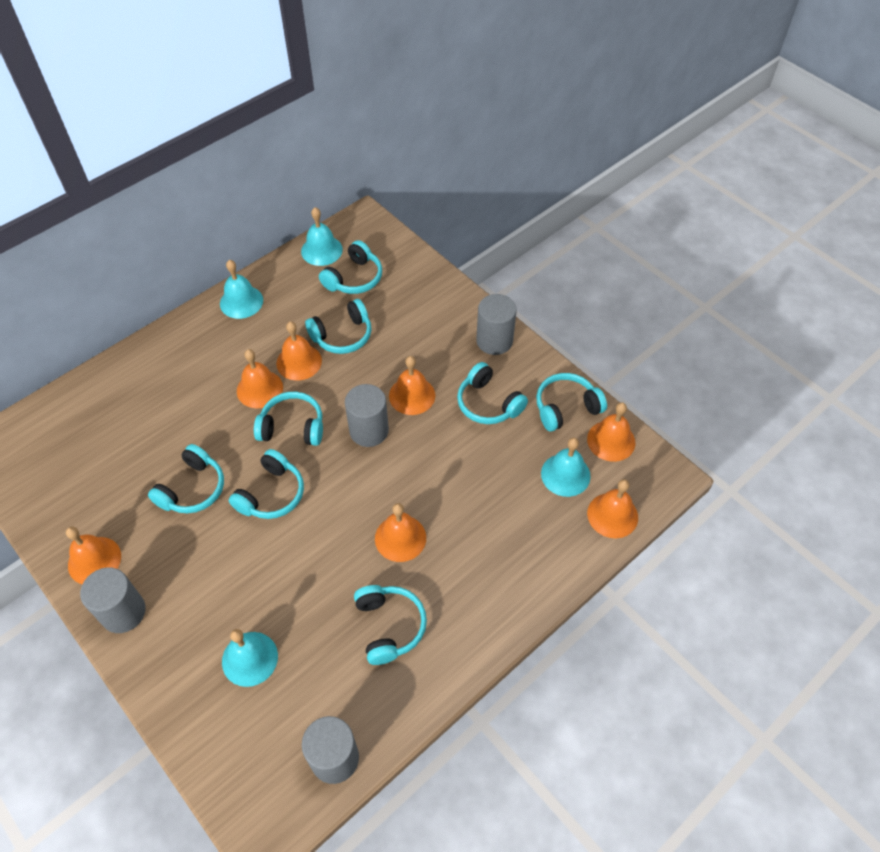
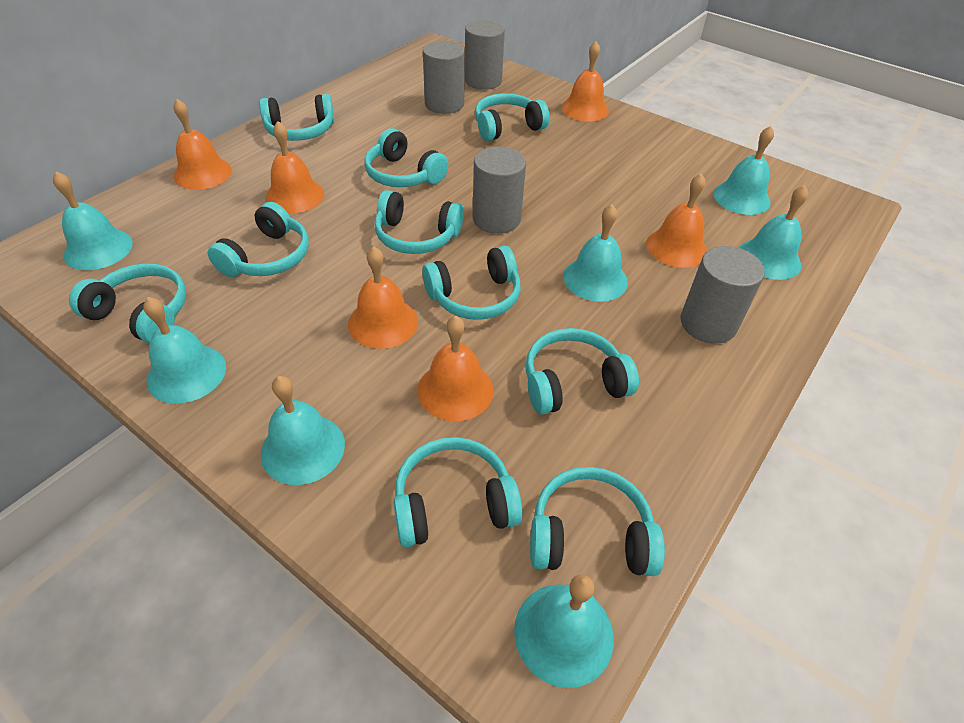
orange bell: [66,526,121,584] [237,349,283,408] [276,321,322,381] [375,503,426,562] [389,356,435,415] [587,402,636,462] [587,479,638,538] = 7 -> [173,99,232,190] [265,121,324,213] [348,246,418,349] [417,316,493,421] [561,41,609,122] [646,173,707,268] = 6
turquoise bell: [220,260,263,319] [222,629,278,687] [301,207,343,266] [541,438,591,497] = 4 -> [53,171,133,270] [143,297,226,404] [261,376,345,485] [514,574,614,688] [563,204,628,302] [713,126,774,215] [739,185,808,280] = 7
turquoise headphones: [148,444,224,513] [229,449,304,519] [254,392,323,446] [305,299,371,354] [319,240,382,294] [354,585,427,665] [457,362,528,424] [536,373,607,432] = 8 -> [69,263,186,343] [208,202,309,277] [260,94,334,141] [364,128,448,187] [375,190,464,254] [393,437,523,547] [422,246,521,320] [475,93,549,141] [526,328,639,415] [530,467,665,576] = 10

